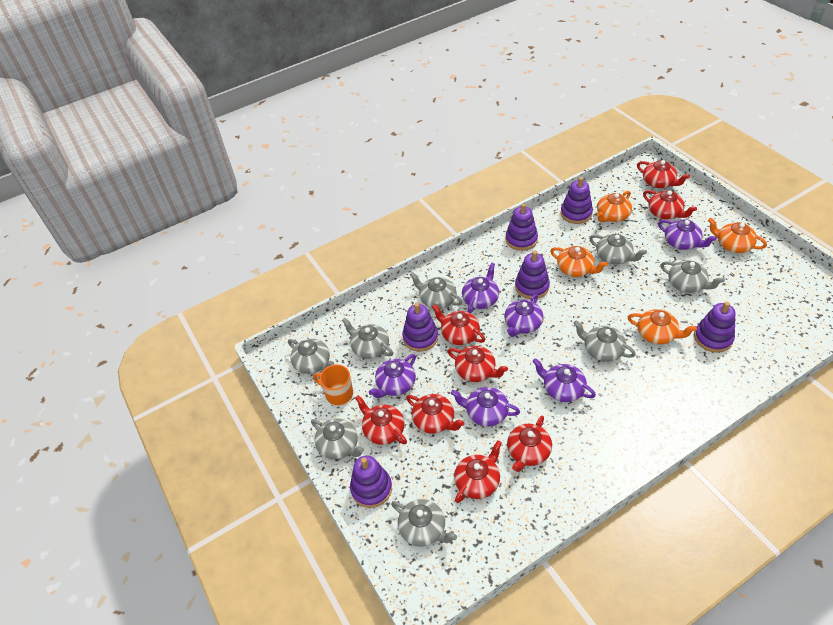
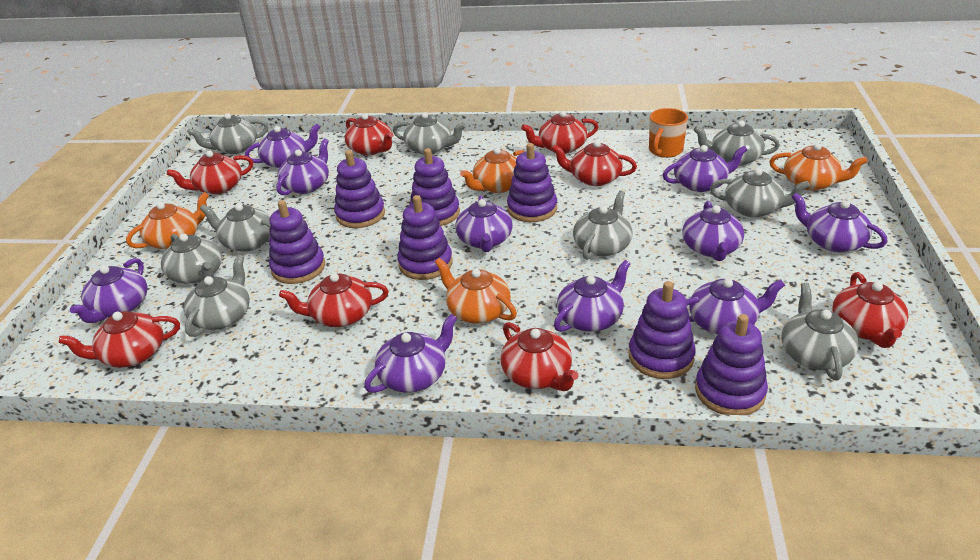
grey teapot: [288,339,334,374] [311,418,364,459] [342,317,393,359] [391,499,457,547] [410,272,462,309] [573,320,636,362] [589,234,647,264] [661,260,725,293] = 8 -> [161,234,222,284] [184,255,249,337] [188,113,268,154] [200,204,271,252] [393,112,466,154] [573,190,633,260] [693,120,780,166] [710,168,810,217] [781,283,859,380] = 9
purple stacking toy: [350,455,392,508] [402,303,438,352] [505,203,538,251] [515,251,550,299] [561,177,593,224] [694,302,736,353] = 6 -> [269,200,325,284] [334,150,385,228] [397,195,453,280] [410,148,460,226] [507,143,557,222] [629,281,696,379] [695,314,768,415] = 7
purple teapot: [369,354,416,398] [451,387,520,427] [462,262,499,313] [504,294,544,337] [532,358,596,402] [658,219,717,250] = 6 -> [70,258,147,323] [245,124,321,168] [276,138,329,195] [364,314,457,393] [455,195,512,252] [554,260,630,332] [663,145,747,192] [682,201,744,261] [686,278,785,334] [792,193,888,252] = 10

